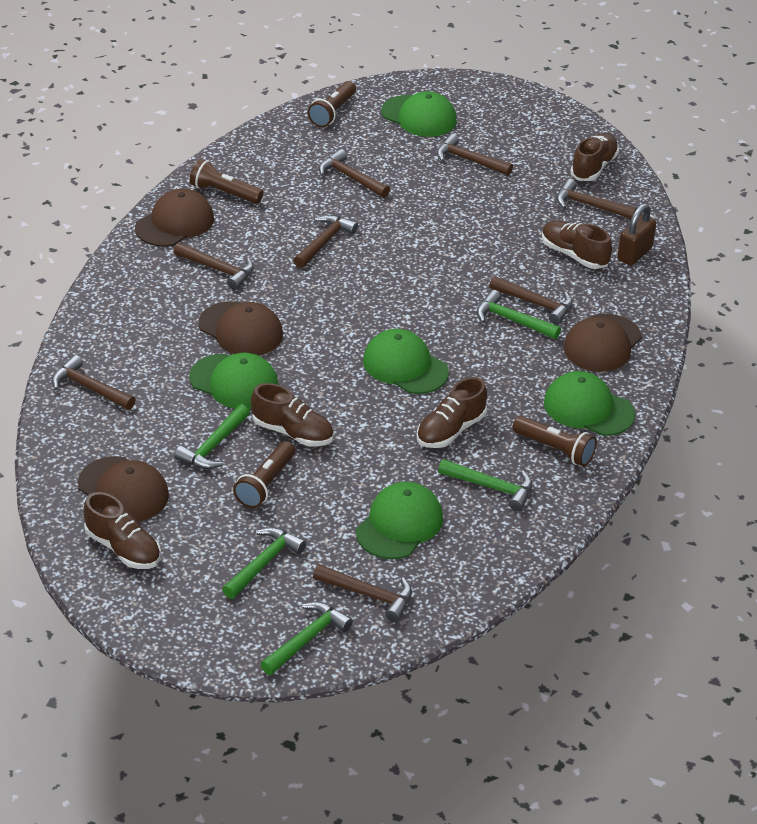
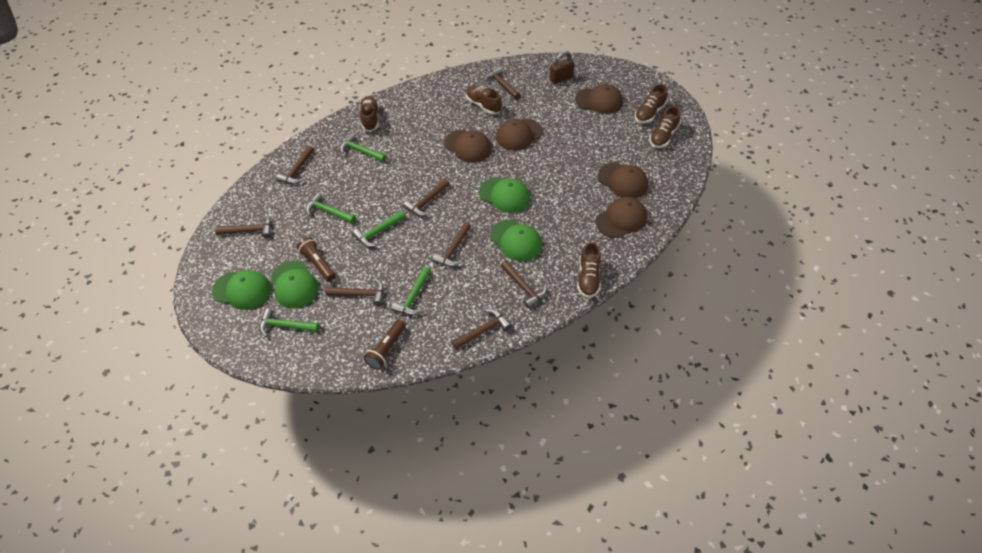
brown cap: [78,456,169,522] [135,189,214,247] [199,301,283,355] [563,314,642,372] = 4 -> [444,130,491,163] [496,119,543,151] [575,84,623,114] [596,197,647,238] [598,163,648,198] = 5
brown flashlight: [190,159,263,204] [233,441,295,508] [308,81,356,127] [513,416,597,467] = 4 -> [296,237,335,281] [363,319,406,370] = 2
green cap: [189,353,279,409] [356,482,443,559] [363,329,449,394] [381,91,457,137] [544,371,635,436] = 5 -> [212,270,271,310] [271,261,318,308] [479,177,530,213] [490,220,542,261] = 4

